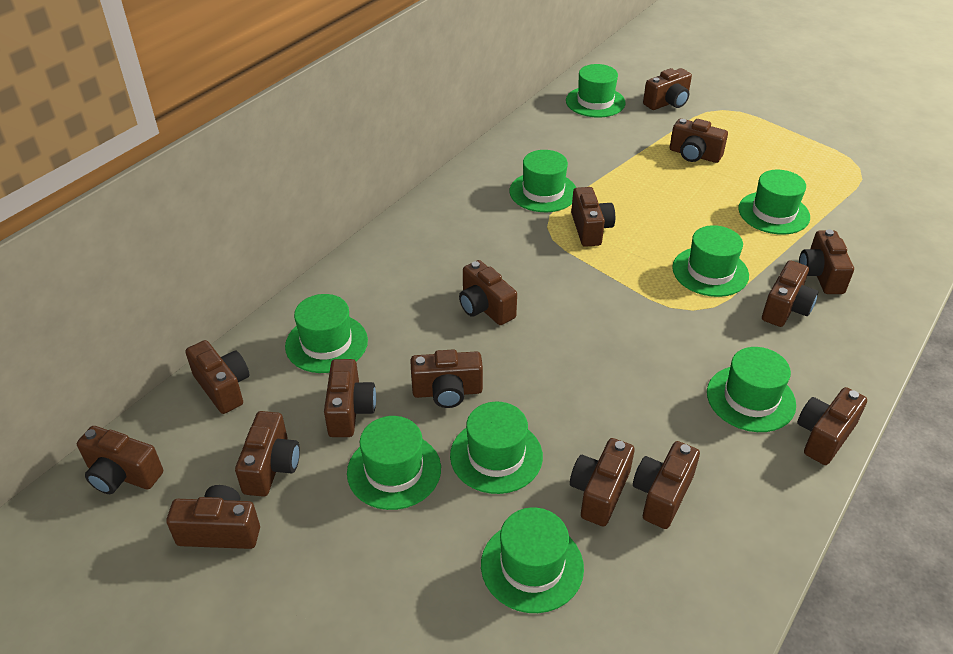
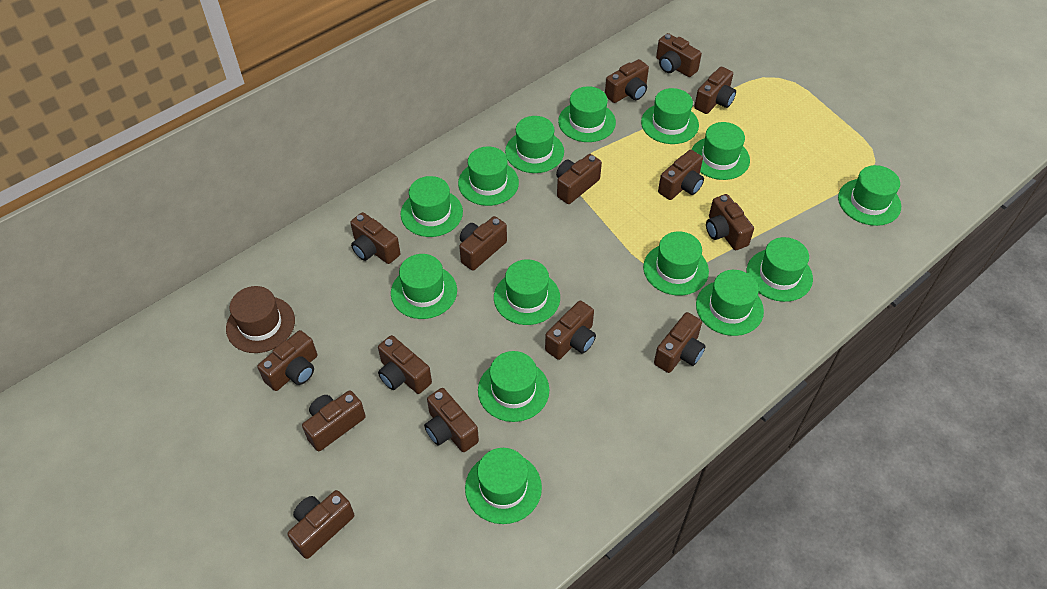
brown hat: none = 0 -> [226,286,295,353] = 1
green hat: [285,294,368,373] [347,416,441,510] [450,402,543,494] [481,507,584,613] [510,150,576,212] [566,64,626,117] [672,225,749,297] [707,347,796,432] [738,170,810,235] = 9 -> [391,254,457,319] [401,176,463,237] [458,146,519,206] [465,448,542,524] [478,351,550,422] [494,259,560,325] [505,116,564,173] [558,86,616,142] [641,88,699,144] [643,231,709,295] [691,122,750,180] [696,270,764,336] [747,237,813,302] [838,165,901,226] = 14

